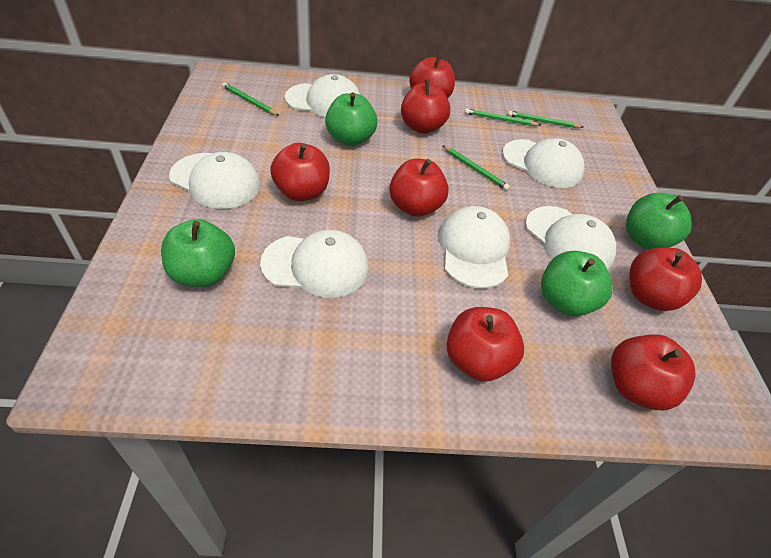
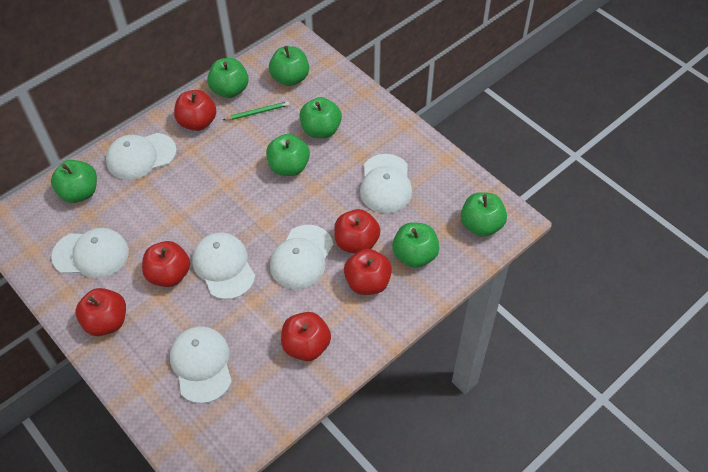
green apple: [161,219,235,287] [325,92,378,146] [541,251,613,316] [626,193,692,250] = 4 -> [51,160,97,203] [207,58,249,98] [266,134,310,176] [269,46,309,86] [299,97,342,138] [392,222,439,268] [461,192,507,237] = 7
green pencil: [222,82,279,116] [442,145,510,190] [465,108,540,126] [508,111,583,128] = 4 -> [223,101,289,120] = 1
red apple: [271,143,330,201] [389,159,449,217] [401,79,450,134] [409,53,455,98] [446,307,524,382] [611,335,696,410] [629,247,702,311] = 7 -> [76,288,126,336] [142,241,190,287] [174,90,216,131] [281,312,331,361] [334,209,380,254] [344,249,392,295] = 6

